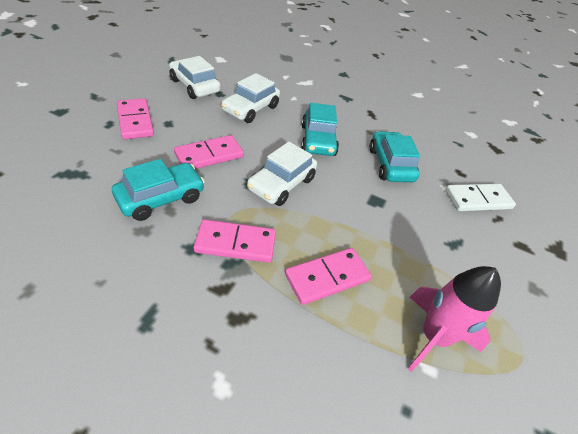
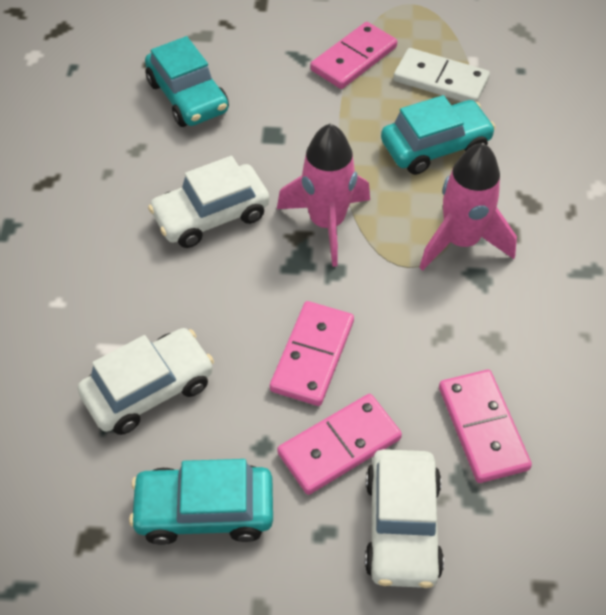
pink rocket: [408,266,501,372] = 1 -> [277,123,370,267] [419,143,517,271] = 2

